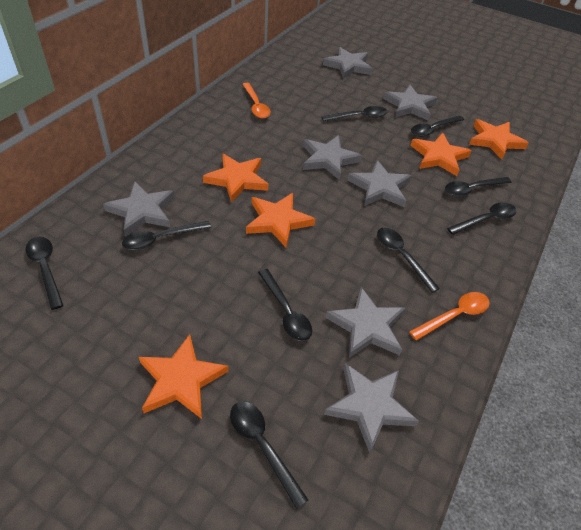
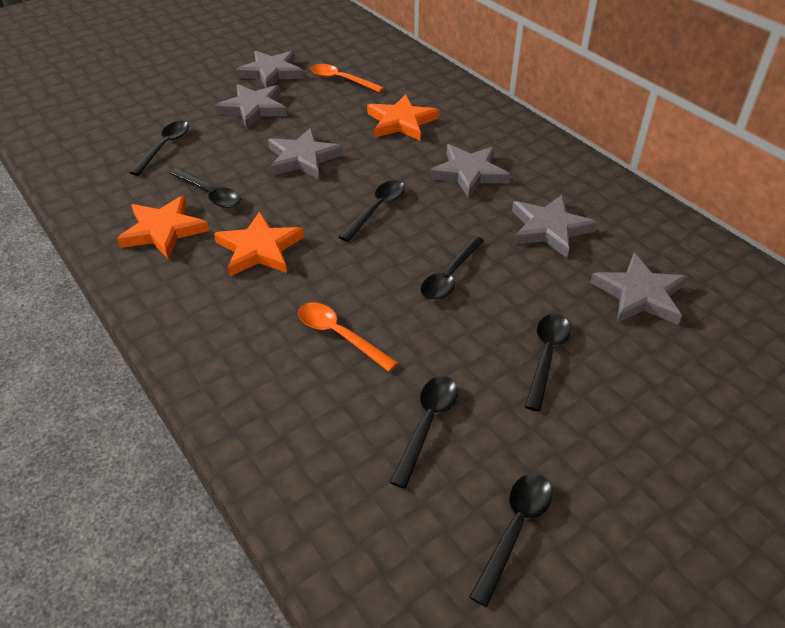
black spoon: [25,237,64,310] [122,221,211,250] [230,401,308,509] [258,269,312,341] [321,106,387,122] [377,228,440,293] [411,116,464,137] [445,177,512,196] [447,202,517,235] = 9 -> [129,121,189,176] [169,168,241,208] [339,180,405,242] [390,376,458,489] [421,236,484,301] [469,473,552,607] [525,314,571,412] = 7
grey star: [103,182,175,237] [303,135,362,180] [323,47,373,79] [324,363,419,453] [325,287,405,358] [348,160,411,207] [383,85,438,121] = 7 -> [215,84,287,129] [236,50,304,88] [268,128,343,179] [429,144,511,198] [512,195,598,258] [590,253,688,325] = 6
orange star: [139,334,228,419] [203,154,268,203] [246,193,315,247] [410,133,471,176] [469,119,529,160] = 5 -> [117,195,209,259] [214,211,304,276] [367,94,439,140] = 3

